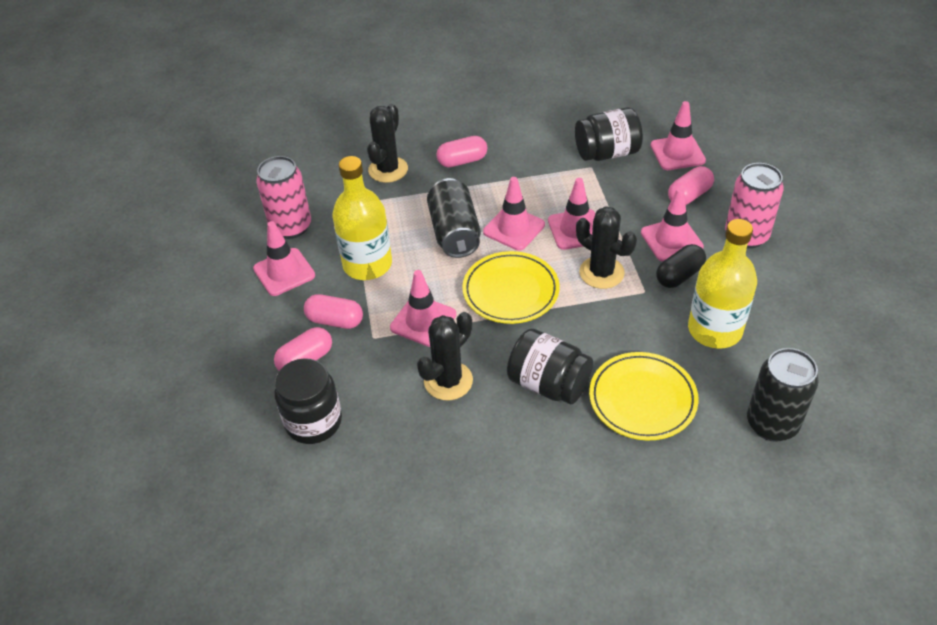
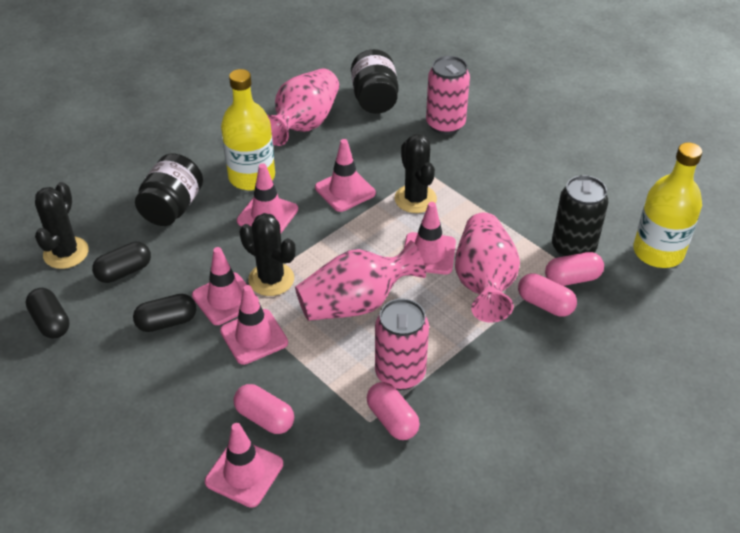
black can: [427,178,481,258] [747,348,819,442] = 2 -> [552,175,609,257] = 1
black capsule: [656,244,706,288] = 1 -> [25,288,70,339] [92,242,151,283] [133,294,196,332] = 3
black jar: [274,358,342,444] [507,328,593,404] [575,107,643,161] = 3 -> [135,153,203,226] [351,49,399,114] = 2
pink vase: none = 0 -> [267,68,339,146] [295,240,426,321] [455,213,520,323] = 3
yellow plate: [462,251,560,324] [589,352,699,440] = 2 -> none = 0

